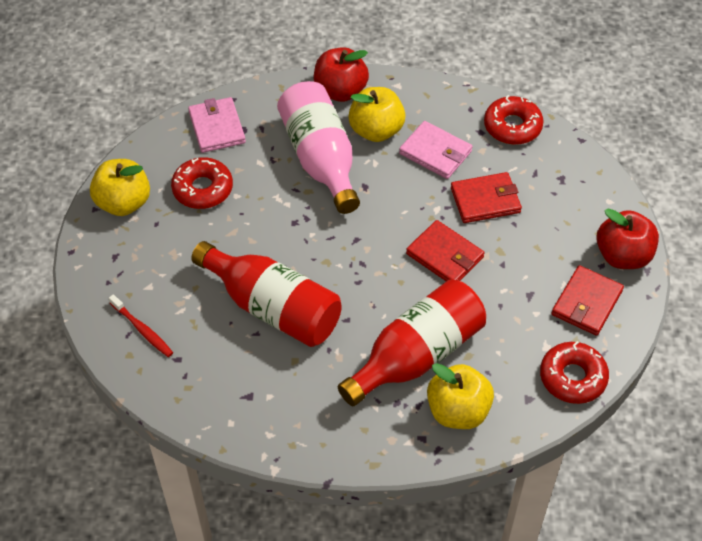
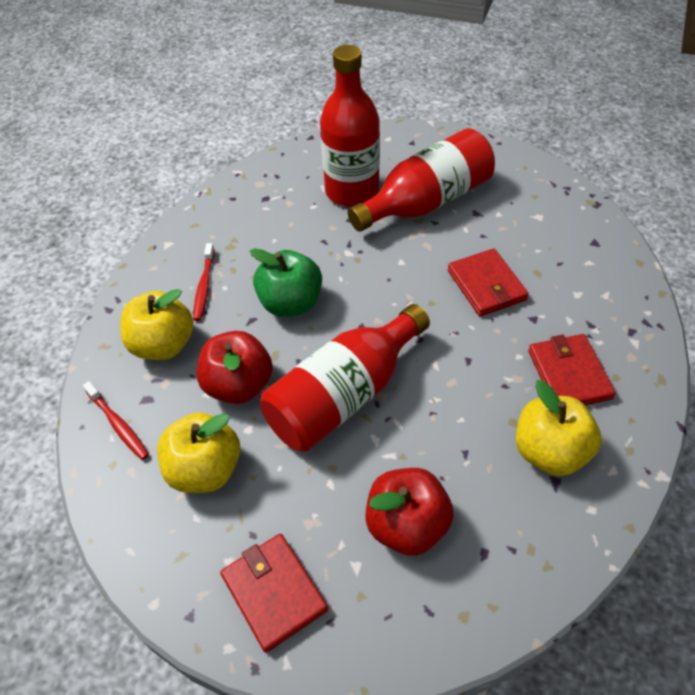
green apple: none = 0 -> [250,248,322,317] = 1
pink bottle: [277,81,360,214] = 1 -> none = 0
pink wallet: [188,97,246,153] [399,121,473,179] = 2 -> none = 0
red bottle: [191,241,342,347] [338,279,486,406] = 2 -> [260,304,430,452] [320,45,380,207] [348,128,495,232] = 3
red donut: [171,157,233,209] [484,95,544,145] [540,341,609,404] = 3 -> none = 0
red toothbrush: [109,294,173,357] = 1 -> [83,381,149,460] [193,243,215,321] = 2

